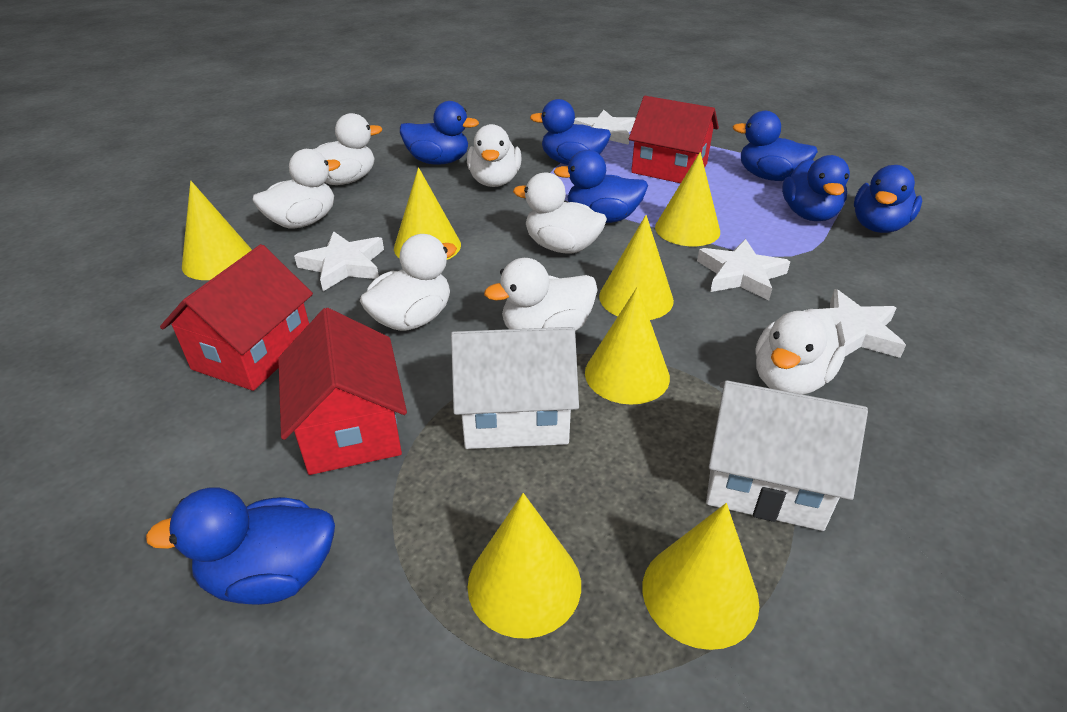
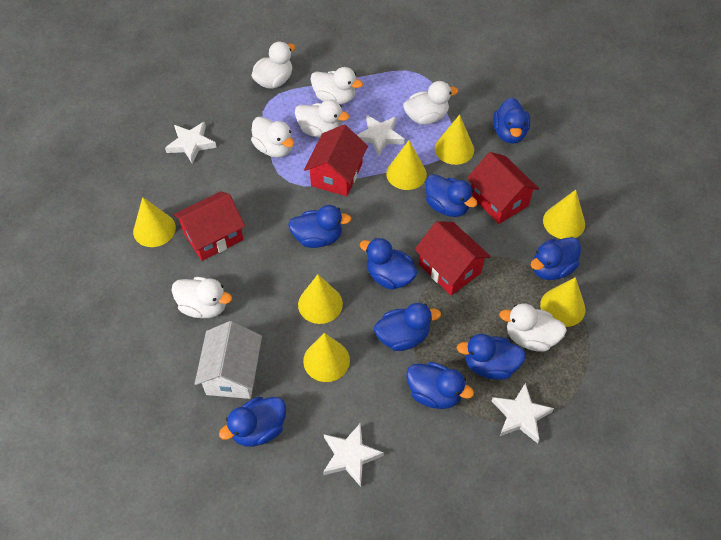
blue duck: [146,487,335,605] [400,101,479,165] [530,99,611,165] [553,150,648,223] [732,111,818,181] [782,155,850,221] [854,165,922,233] = 7 -> [219,397,286,447] [288,205,352,248] [360,238,417,290] [374,303,441,351] [406,362,474,409] [425,174,478,217] [457,334,526,380] [493,97,530,144] [531,237,581,280] = 9
red house: [160,244,313,391] [278,308,407,475] [629,96,719,183] = 3 -> [174,191,245,261] [304,125,368,196] [414,221,491,295] [467,152,539,224] = 4
white house: [451,327,579,449] [706,380,868,531] = 2 -> [195,321,262,399] = 1

